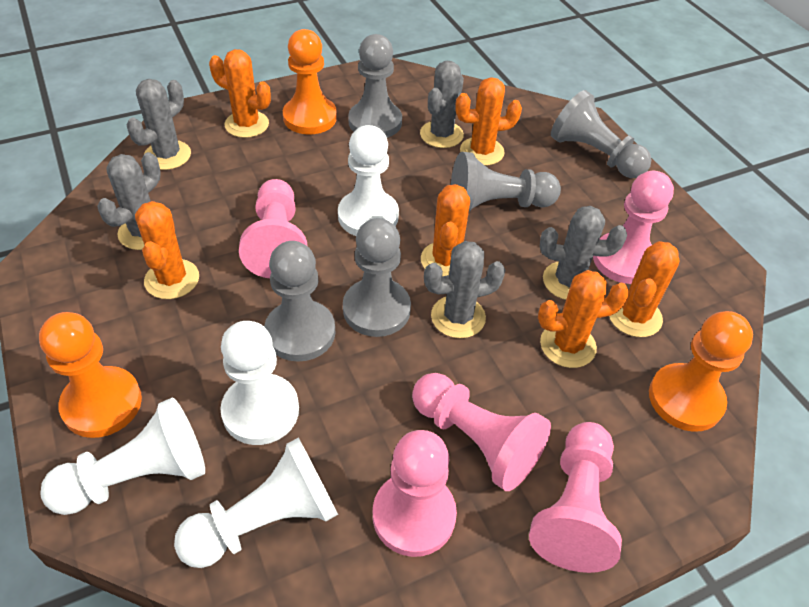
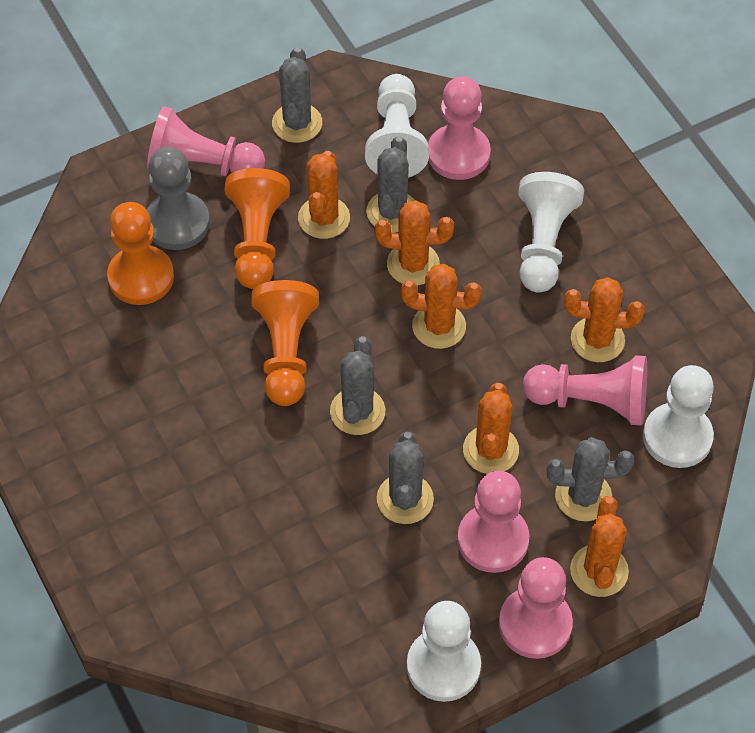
grey pawn: [264,241,335,362] [343,218,411,337] [348,34,402,138] [451,152,561,212] [551,90,652,178] = 5 -> [147,147,210,250] = 1

